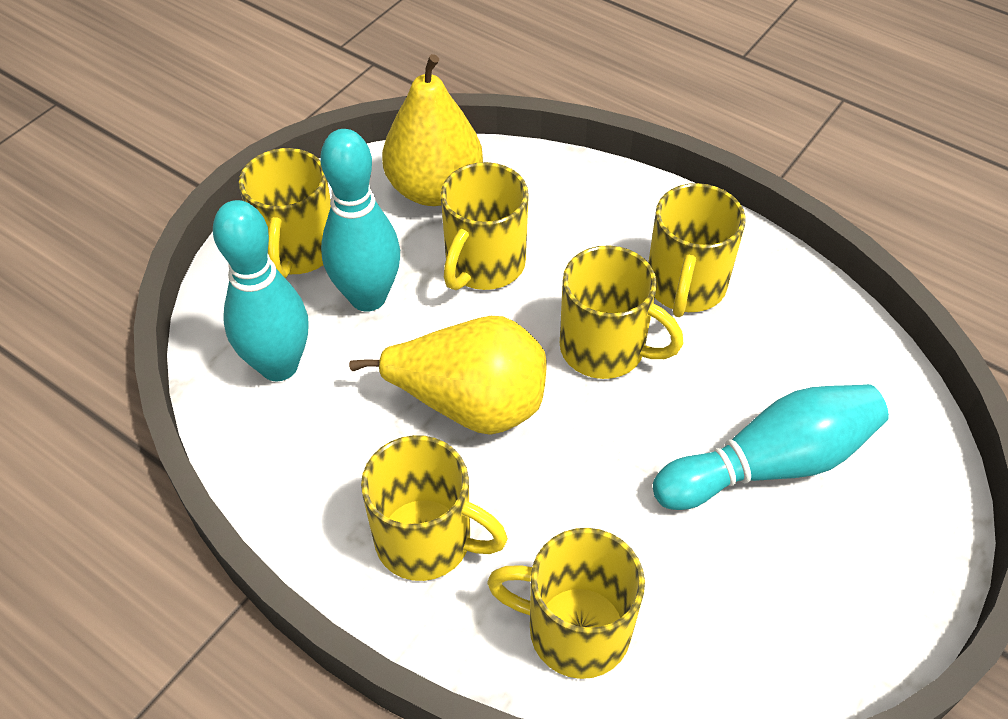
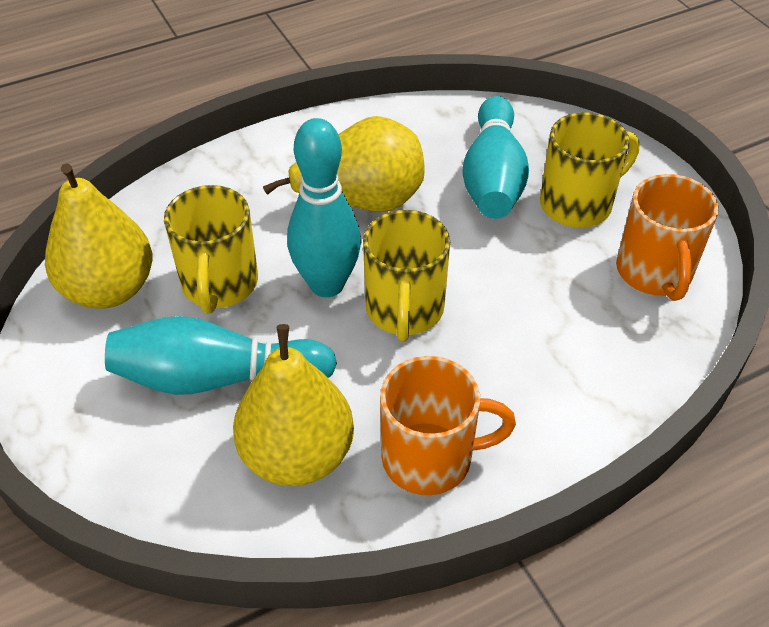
orange mug: none = 0 -> [380,356,516,495] [616,174,719,301] = 2
yellow mug: [239,148,331,278] [361,435,508,581] [441,162,529,290] [487,528,645,679] [560,245,684,379] [648,183,746,317] = 6 -> [164,185,258,314] [363,210,450,342] [540,112,640,228] = 3
yellow pear: [349,316,547,435] [382,54,483,206] = 2 -> [45,163,152,309] [233,324,354,486] [263,116,425,212] = 3

